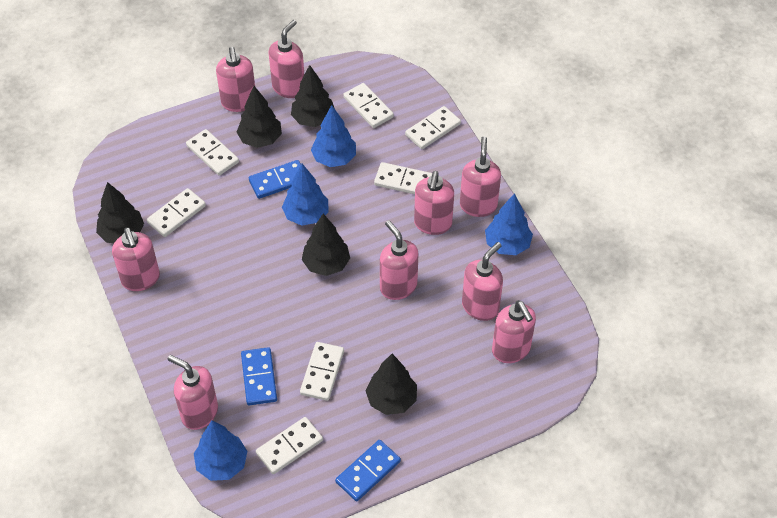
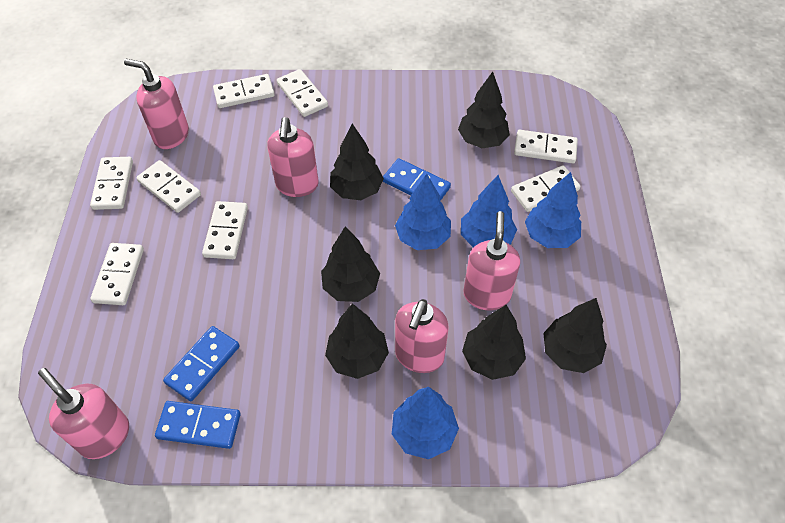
black tree: [96,182,144,243] [237,86,282,148] [291,65,335,127] [302,214,350,276] [366,354,417,415] = 5 -> [321,226,380,302] [325,303,389,379] [330,124,384,200] [458,72,510,148] [462,305,526,380] [543,298,607,373] = 6
pink soap dispenser: [112,227,160,291] [167,355,218,430] [216,47,255,112] [269,20,304,98] [380,220,419,300] [414,171,454,235] [460,136,501,217] [462,242,503,321] [492,300,536,363] = 9 -> [38,368,129,459] [124,59,189,149] [267,117,319,197] [395,299,449,373] [463,211,520,310] = 5
white domino: [147,188,206,237] [186,129,239,175] [256,417,323,474] [300,342,344,401] [343,83,394,128] [374,162,432,194] [405,106,461,149] = 7 -> [90,157,133,210] [90,243,144,305] [136,160,201,213] [202,201,248,259] [213,74,275,108] [277,69,328,117] [511,165,580,212] [514,130,578,163] = 8

